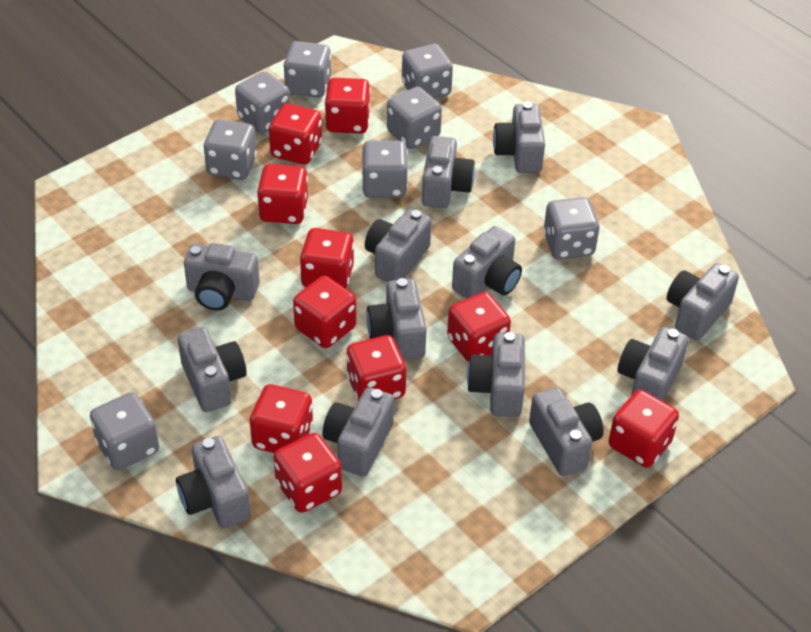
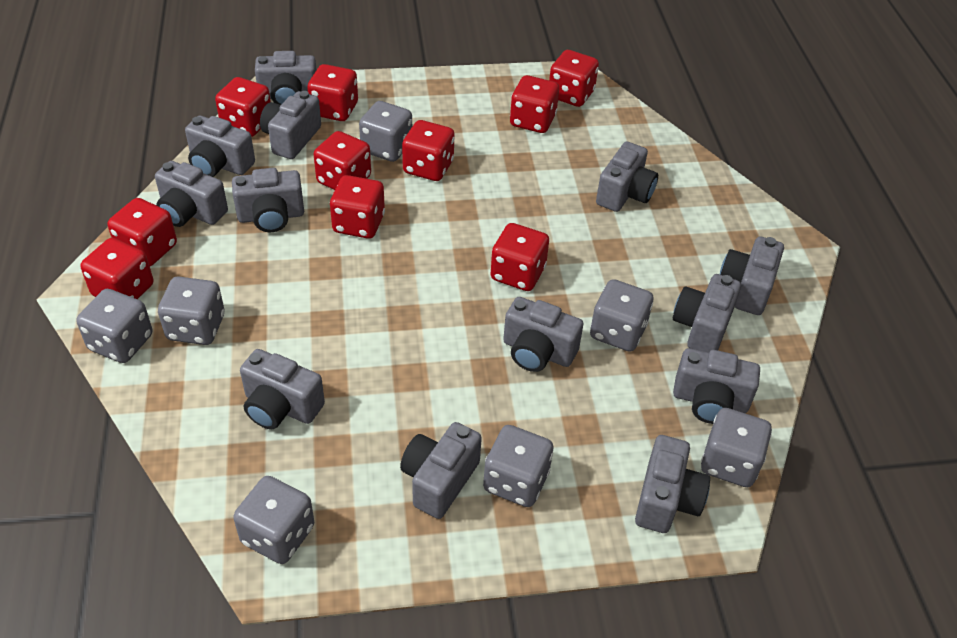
grey dice: [90,392,159,470] [204,119,257,180] [235,71,290,134] [283,41,331,98] [362,141,408,198] [387,87,442,149] [402,44,453,99] [543,197,600,259] = 8 -> [76,289,152,363] [158,276,225,345] [233,476,314,564] [359,101,412,162] [483,425,554,507] [590,279,653,352] [701,408,772,487] = 7

